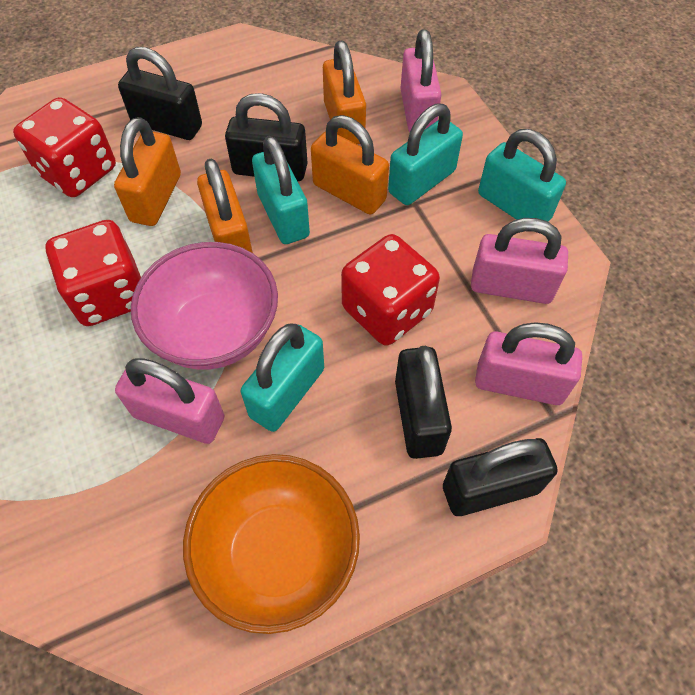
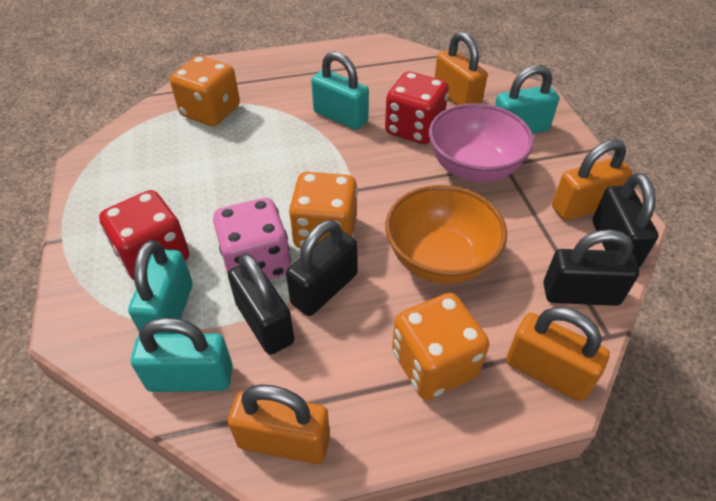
orange dice: none = 0 -> [170,56,240,126] [289,172,358,248] [392,293,489,400] = 3
pink dice: none = 0 -> [213,198,291,279] = 1
pink padlock: [115,358,224,444] [400,29,442,133] [471,218,568,304] [475,322,582,405] = 4 -> none = 0
red dice: [13,97,116,197] [45,220,141,326] [341,234,440,346] = 3 -> [99,190,189,280] [385,72,449,144] = 2

